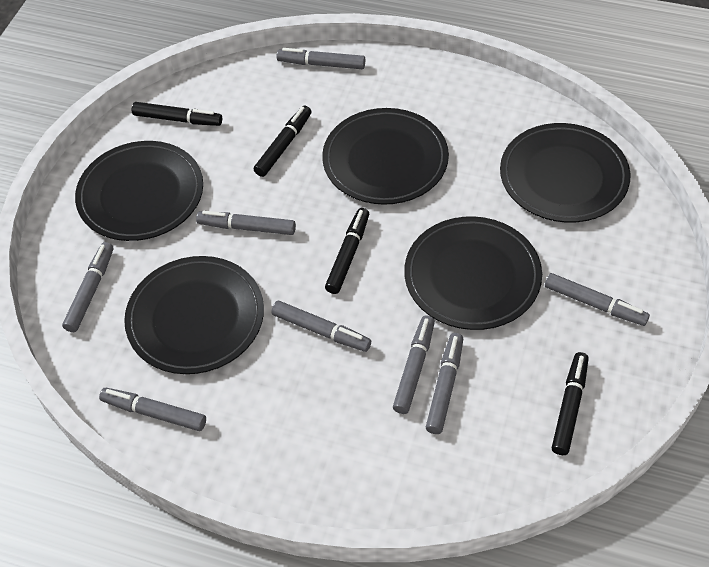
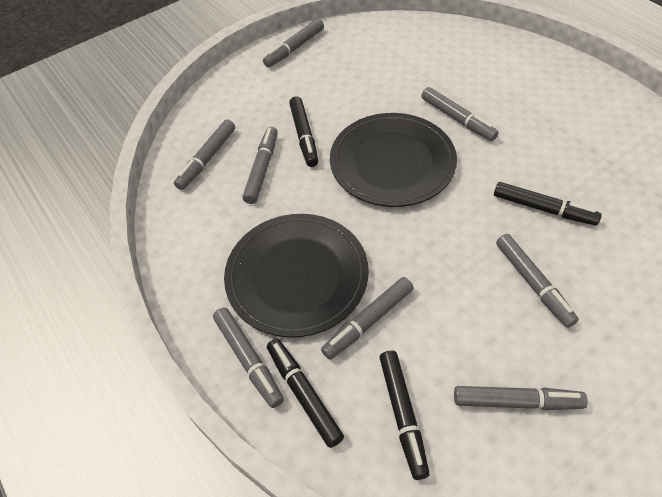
black plate: [75,141,203,241] [124,256,264,374] [322,108,449,205] [404,216,542,330] [500,123,631,223] = 5 -> [224,214,369,337] [330,113,457,207] = 2

